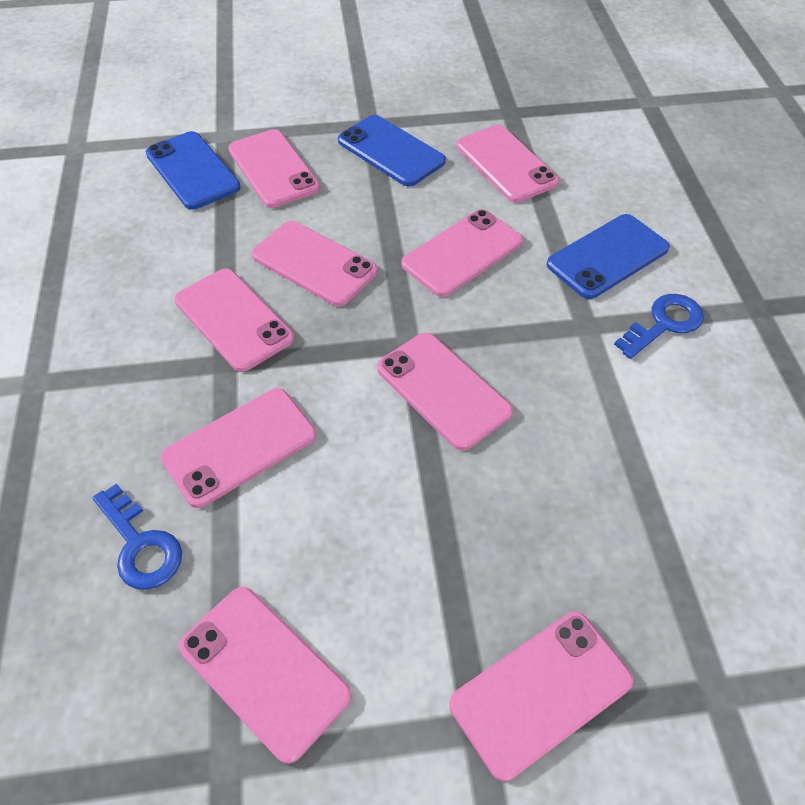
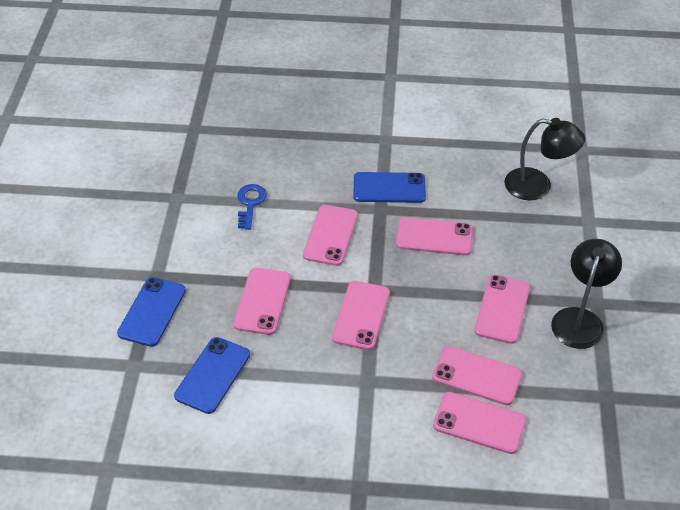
black lamp: none = 0 -> [504,118,585,200] [551,239,622,349] = 2
blue key: [93,483,182,590] [614,294,704,359] = 2 -> [237,184,267,230] = 1
pink phone: [161,388,316,508] [174,268,294,372] [179,587,352,764] [228,129,320,208] [252,221,377,306] [377,333,513,451] [401,209,523,297] [449,612,633,781] [457,125,559,203] = 9 -> [234,268,291,335] [303,205,358,266] [332,281,390,350] [396,217,473,256] [432,346,522,405] [433,392,526,454] [474,275,530,344] = 7

